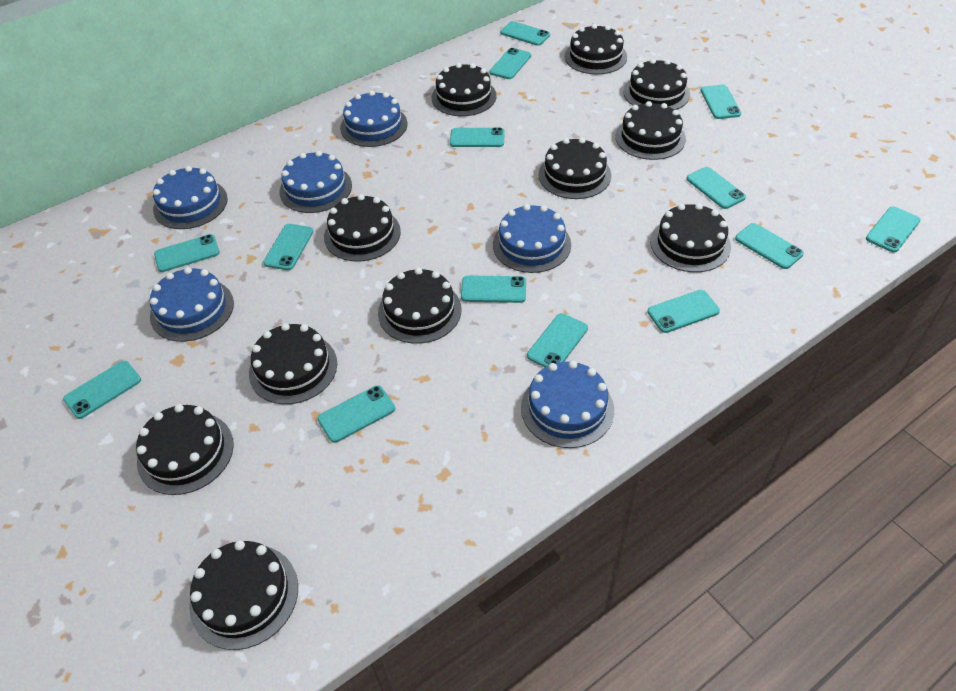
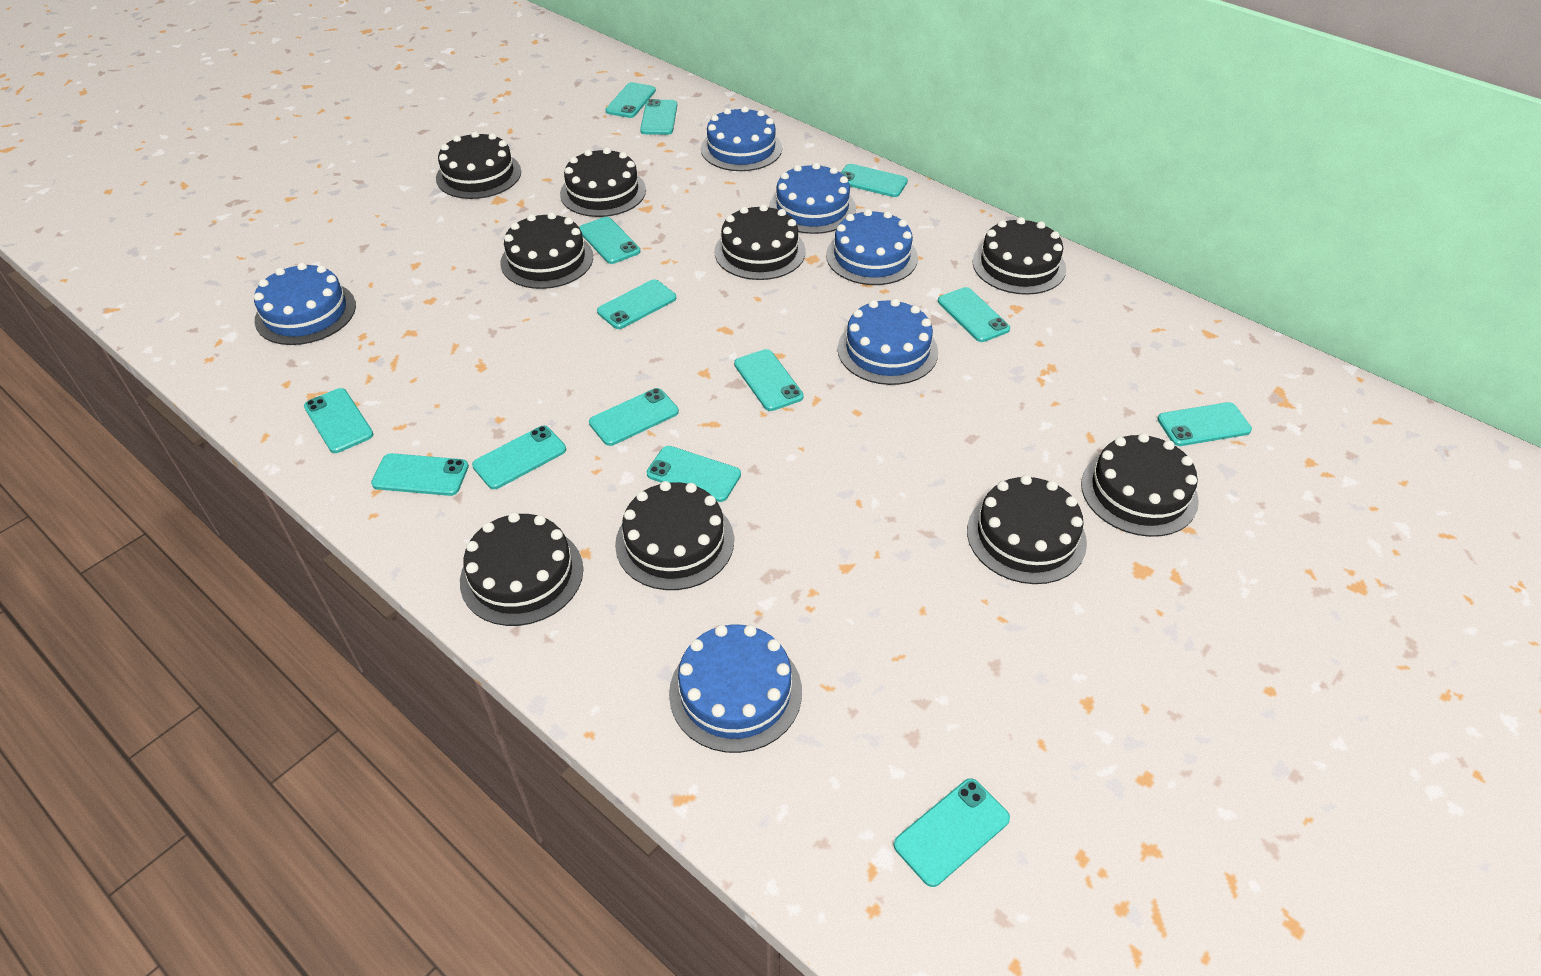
black cake: [136,404,234,495] [189,540,298,650] [249,323,337,404] [324,194,401,262] [378,268,461,344] [431,63,496,116] [538,138,611,199] [565,24,627,75] [615,101,686,160] [623,59,690,110] [650,203,731,272] = 11 -> [436,131,521,199] [460,512,583,626] [500,212,593,289] [560,147,646,217] [615,481,734,590] [714,204,806,280] [967,475,1087,584] [973,217,1066,295] [1081,433,1199,537] = 9

